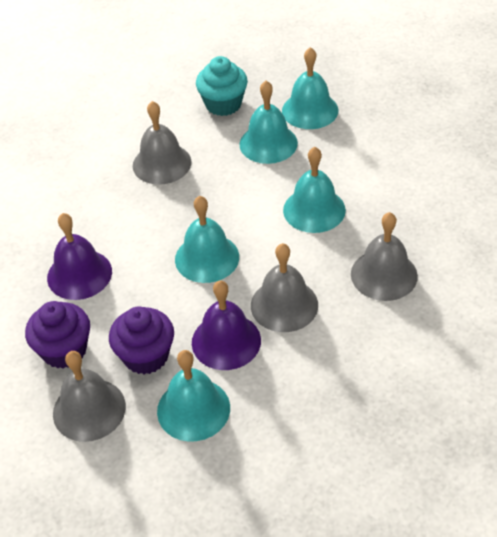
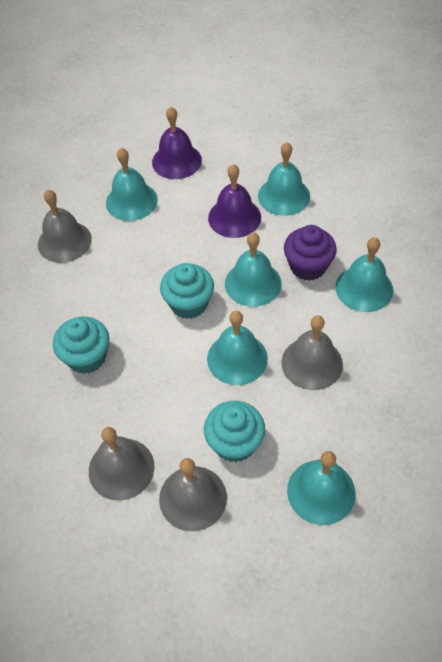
purple cupcake: [25,301,90,368] [109,306,174,374] = 2 -> [284,225,337,281] = 1
turquoise bell: [157,350,230,441] [175,196,239,283] [240,81,298,164] [282,47,338,129] [283,147,346,233] = 5 -> [106,148,158,221] [207,311,268,385] [225,232,281,307] [258,142,310,216] [287,451,355,525] [335,237,393,312] = 6
turquoise cupcake: [196,56,248,116] = 1 -> [53,317,110,374] [160,263,214,319] [204,401,265,462] = 3

